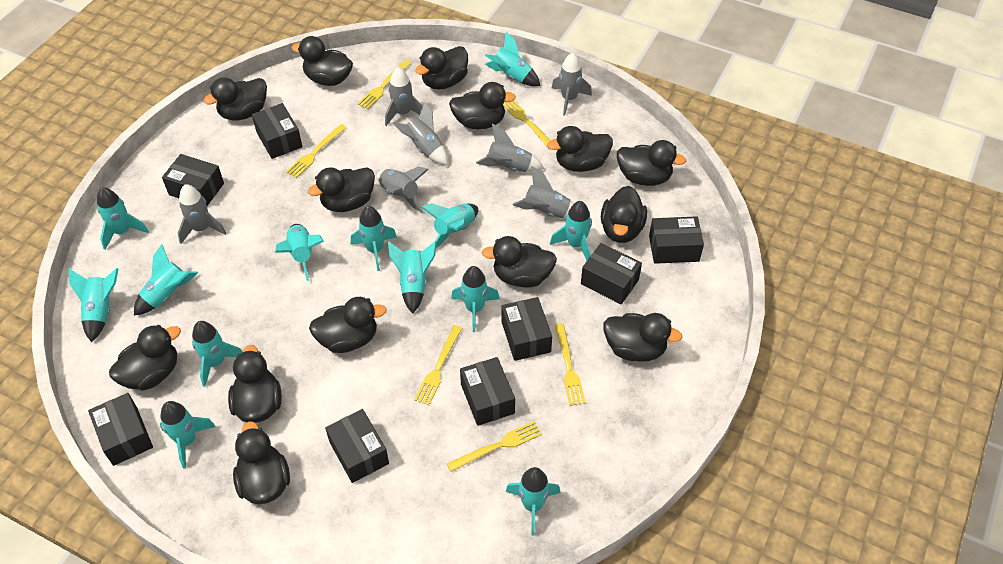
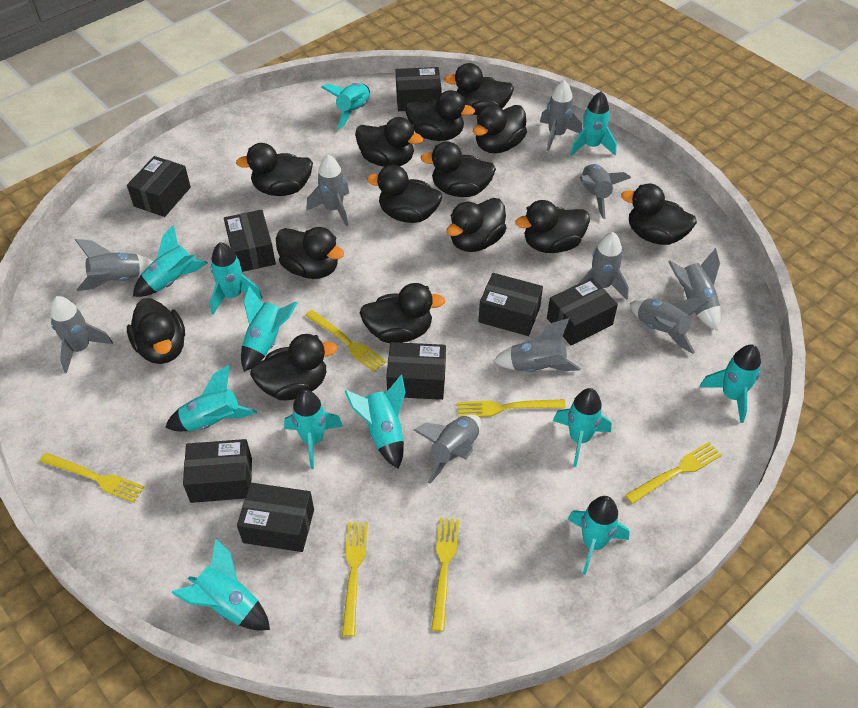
grey rocket: [178,184,226,244] [377,167,429,213] [385,67,423,126] [392,101,448,165] [476,124,544,172] [513,166,574,218] [552,53,592,115] = 7 -> [50,296,113,373] [75,239,153,291] [306,154,349,226] [413,415,481,484] [494,318,581,372] [540,80,582,151] [578,232,629,300] [580,164,631,219] [630,298,709,354] [668,248,721,331] = 10
turquoise rocket: [69,268,118,342] [97,187,149,250] [134,244,198,316] [160,401,216,469] [192,321,242,387] [275,224,324,281] [351,206,397,271] [388,241,437,314] [421,203,478,248] [451,266,500,332] [485,31,540,86] [506,467,561,536] [550,201,592,261] = 13 -> [133,225,208,297] [165,365,257,431] [171,539,270,631] [210,242,263,315] [241,286,297,372] [284,390,343,469] [321,83,370,130] [345,375,405,469] [553,388,611,467] [568,496,629,575] [570,92,617,156] [700,345,761,423] = 12

